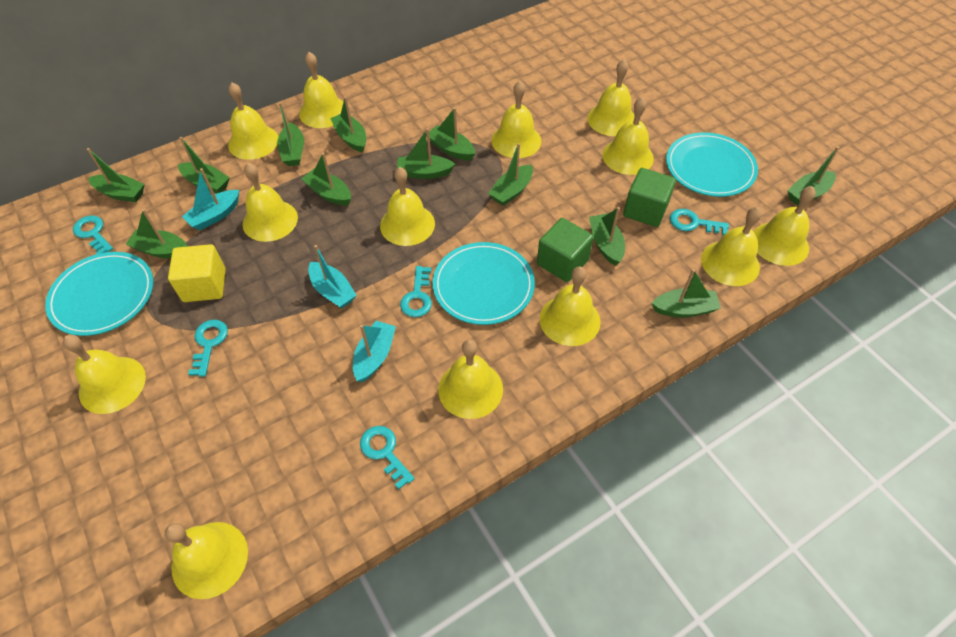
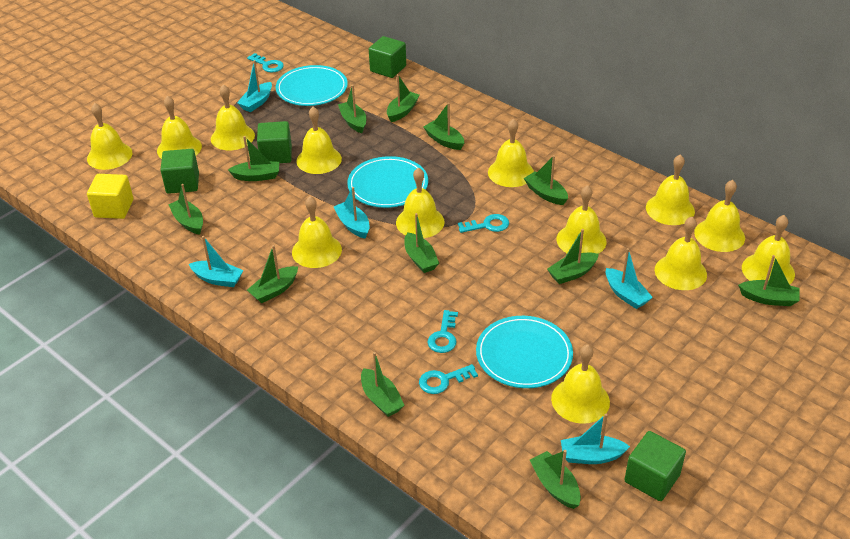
green cube: [537,218,594,282] [623,168,676,227] = 2 -> [160,149,199,194] [257,121,292,163] [369,36,406,78] [624,431,686,501] = 4
turquoise boat: [182,168,239,230] [308,245,357,309] [353,321,396,382] = 3 -> [189,236,244,287] [237,60,272,112] [334,187,370,239] [561,413,630,464] [606,248,653,309] = 5
turquoise key: [73,216,113,254] [188,320,228,377] [360,426,415,489] [400,266,432,317] [670,209,729,235] = 5 -> [247,53,284,73] [419,364,478,394] [427,310,458,353] [458,214,509,233] = 4

